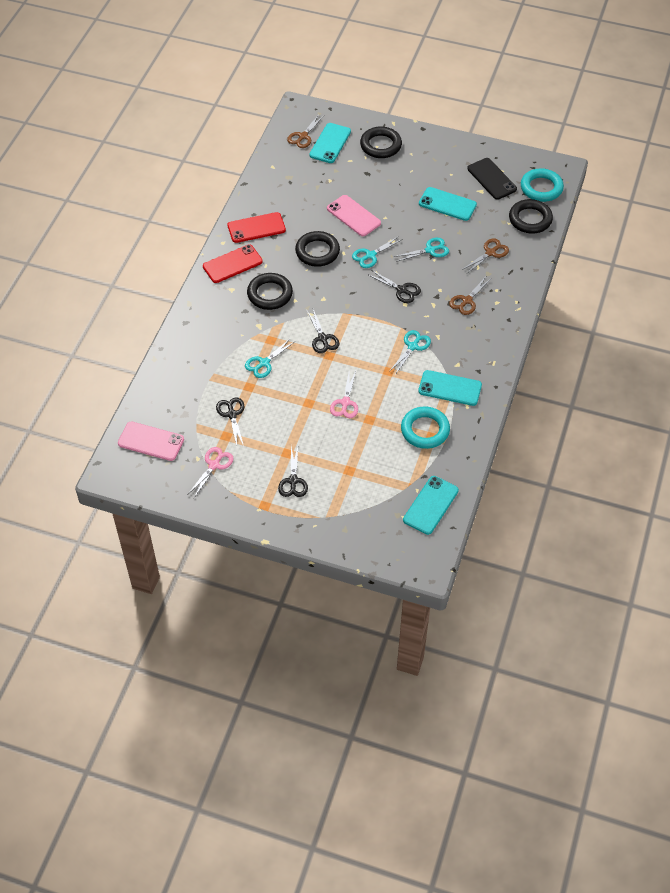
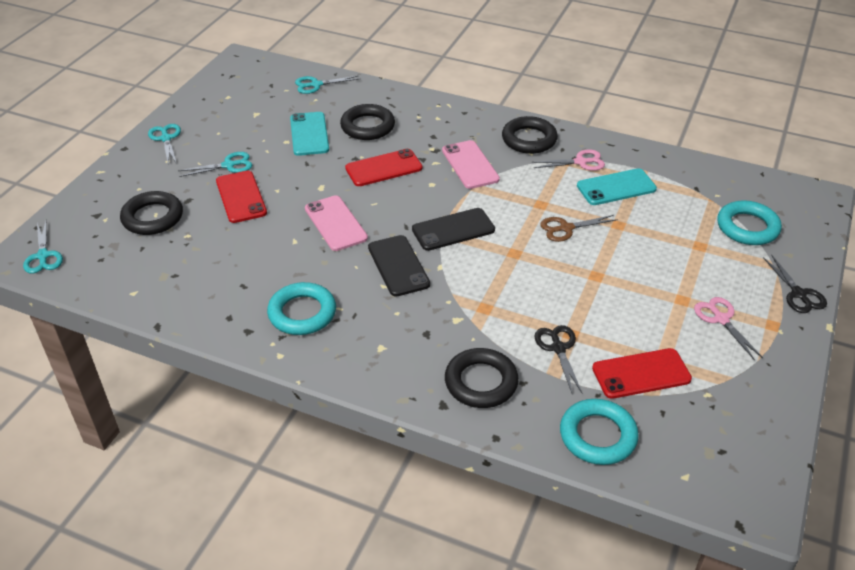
black phone: [467,158,517,200] = 1 -> [368,235,430,297] [412,208,495,251] = 2
black scissors: [216,397,244,446] [278,446,308,497] [307,309,339,353] [369,270,421,303] = 4 -> [534,325,582,393] [763,254,827,313] = 2
brown scissors: [287,115,324,148] [449,275,492,315] [462,238,509,274] = 3 -> [540,215,618,242] = 1
red phone: [203,245,263,283] [227,212,286,243] = 2 -> [216,171,267,223] [345,149,422,186] [592,348,692,399] = 3
turquoise phone: [309,123,351,163] [403,476,459,535] [418,370,482,406] [419,187,477,221] = 4 -> [290,112,329,156] [577,168,657,205] = 2
turquoise ring: [401,407,450,449] [521,168,564,202] = 2 -> [267,282,336,335] [560,399,639,465] [717,200,782,245] = 3

